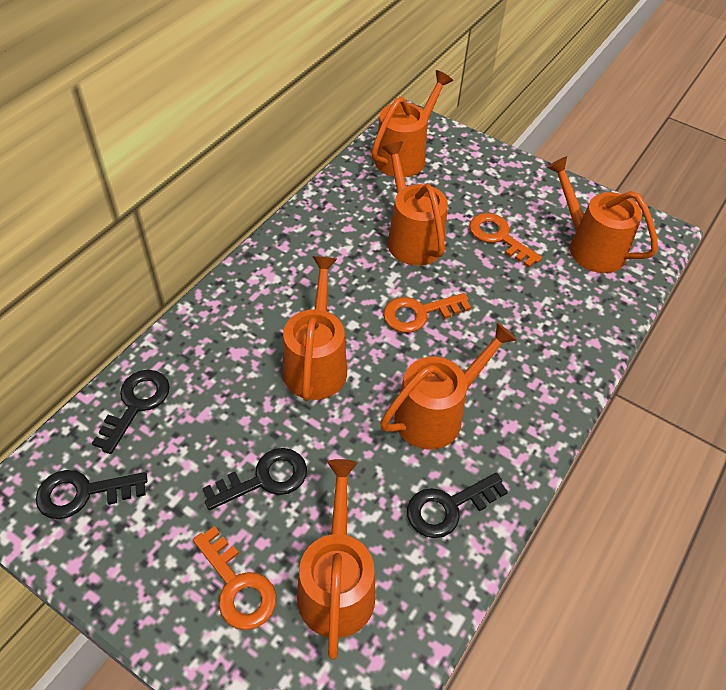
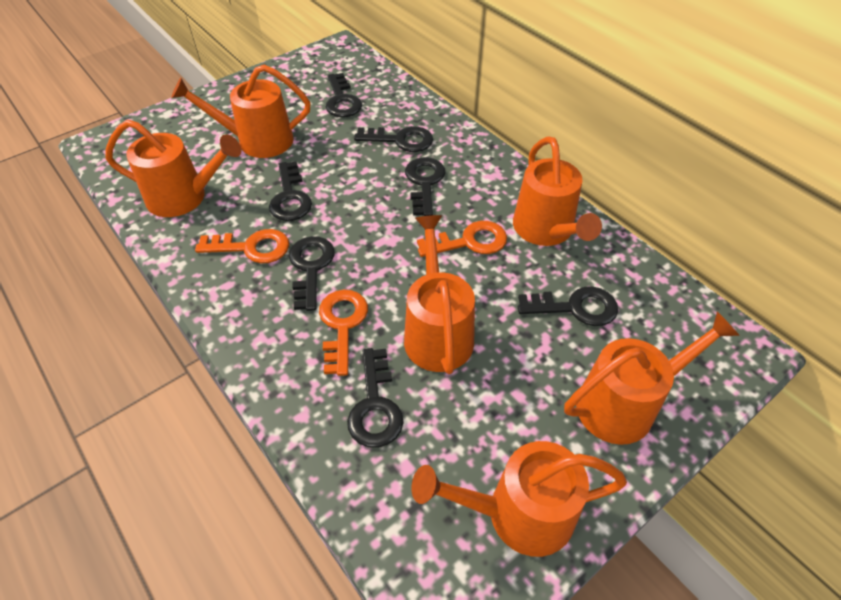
black key: [36,470,148,519] [92,370,170,454] [202,448,307,510] [407,473,508,538] = 4 -> [269,161,312,221] [289,236,335,311] [326,73,362,117] [347,348,404,448] [354,126,433,152] [405,157,445,216] [518,286,618,326] = 7

